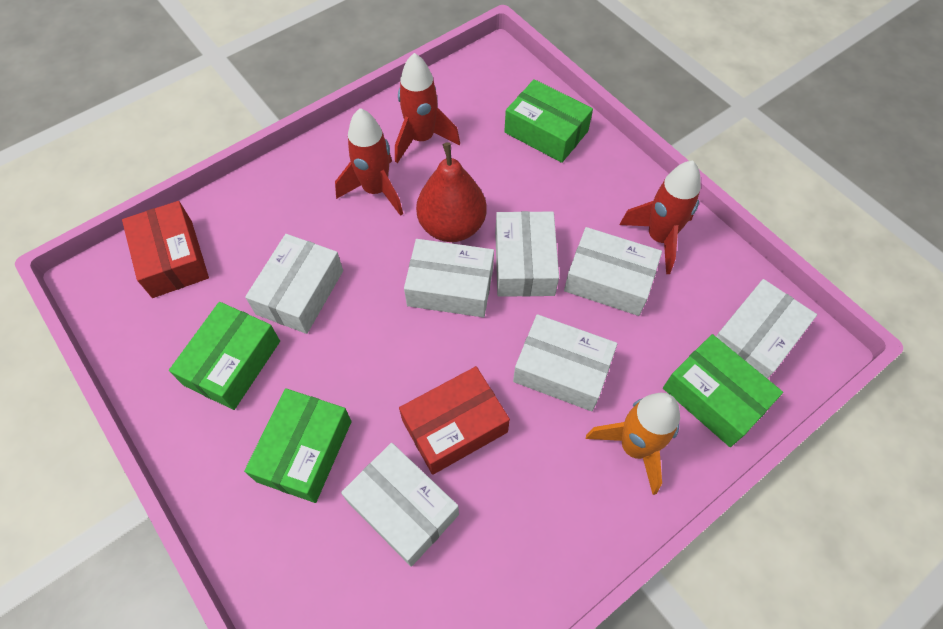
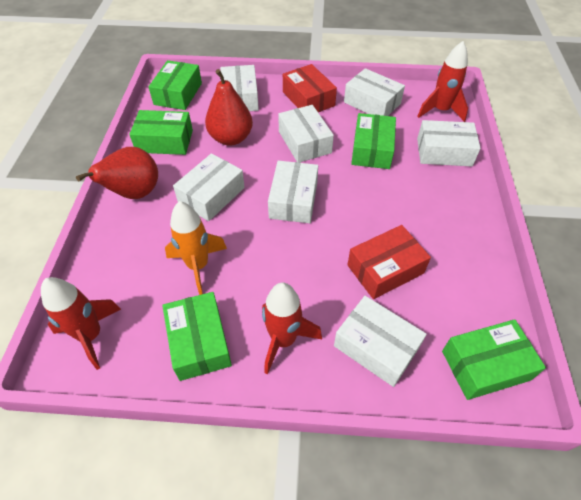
green box: [169,302,280,410] [244,388,352,503] [504,79,593,163] [663,334,783,447] = 4 -> [129,110,193,155] [148,60,202,110] [162,292,232,381] [351,113,396,169] [442,319,546,400] = 5
red pear: [416,142,487,242] = 1 -> [76,147,158,199] [205,69,253,146] = 2

